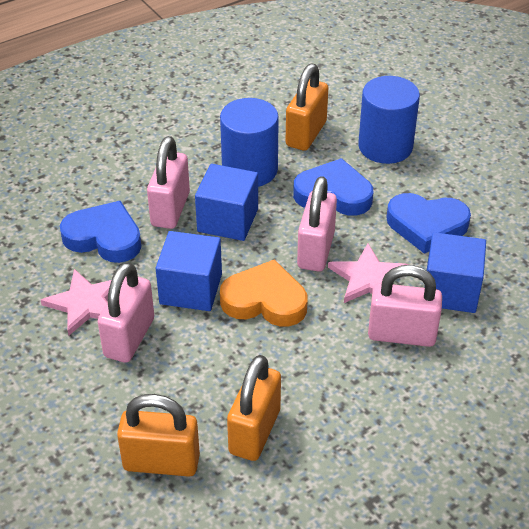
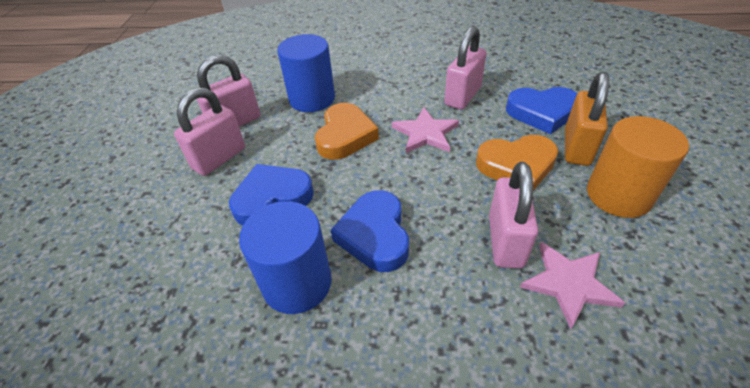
blue cube: [156,231,222,311] [195,164,258,241] [424,232,486,313] = 3 -> none = 0
orange cylinder: none = 0 -> [587,116,689,218] = 1
orange heart: [220,259,307,327] = 1 -> [315,103,379,160] [476,135,558,190] = 2
orange padlock: [117,394,200,477] [227,355,281,461] [286,64,328,151] = 3 -> [565,72,609,166] = 1

